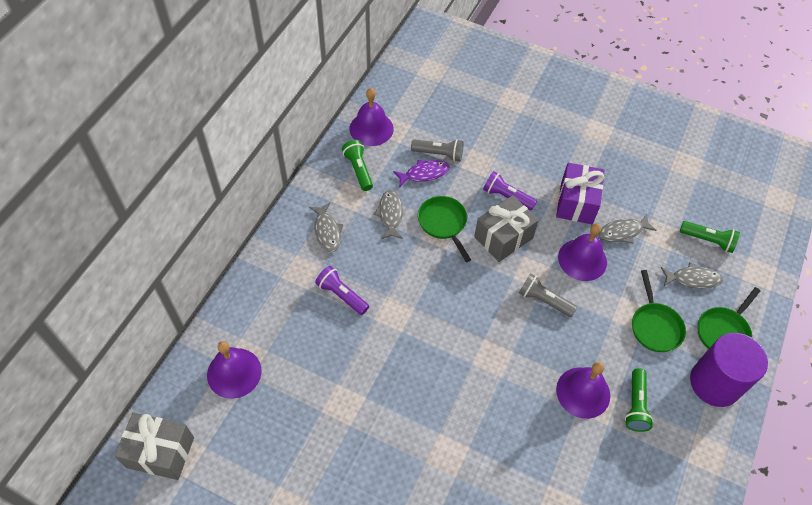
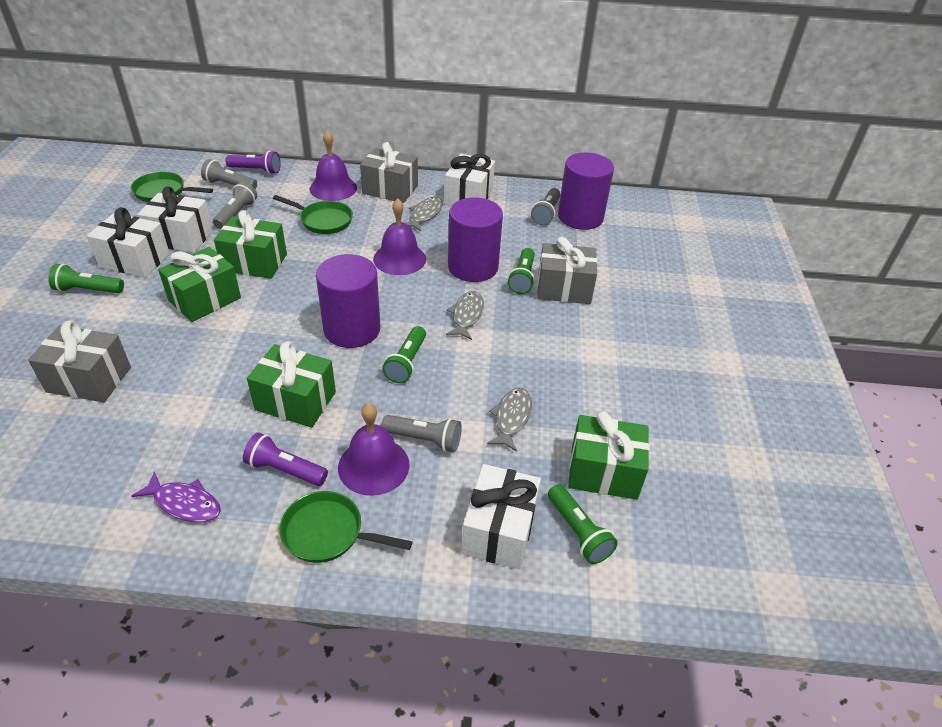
green flashlight: [342,140,373,191] [625,368,654,432] [680,221,740,253] = 3 -> [48,264,124,293] [382,326,426,383] [508,248,535,294] [548,484,618,564] = 4
green gift: none = 0 -> [158,247,241,322] [214,210,287,279] [247,341,336,428] [568,411,650,500] = 4
grey fish: [309,202,343,252] [374,190,403,239] [599,214,657,244] [660,262,723,289] = 4 -> [405,197,443,231] [446,291,484,340] [487,388,532,452] = 3
grey flashlight: [411,139,464,162] [519,273,577,317] = 2 -> [201,159,257,190] [213,182,257,229] [381,415,462,452] [531,188,560,225] = 4
grey gift: [114,413,194,480] [474,195,539,262] = 2 -> [28,320,131,402] [360,142,418,203] [537,237,597,304] = 3
purple bell: [207,341,262,399] [349,88,394,146] [556,362,610,419] [558,223,607,281] = 4 -> [309,130,357,201] [338,403,410,496] [373,199,426,275] = 3
purple cylinder: [690,333,768,407] = 1 -> [316,254,380,348] [448,198,503,282] [558,153,614,230] = 3
purple gift: [556,163,605,224] = 1 -> none = 0
white gift: none = 0 -> [87,207,170,278] [137,186,213,253] [445,154,495,206] [461,464,541,569] = 4

